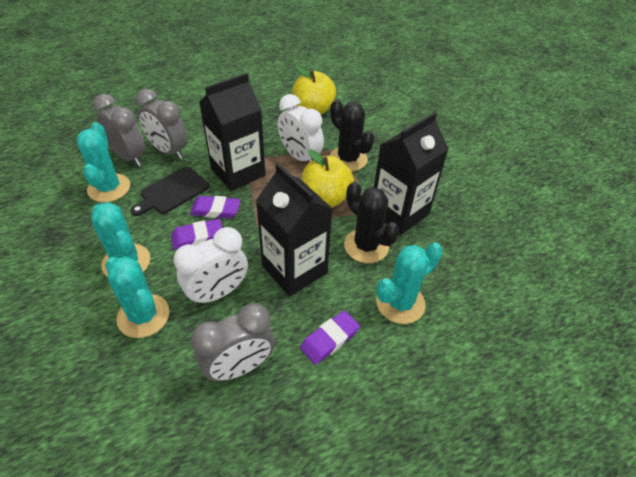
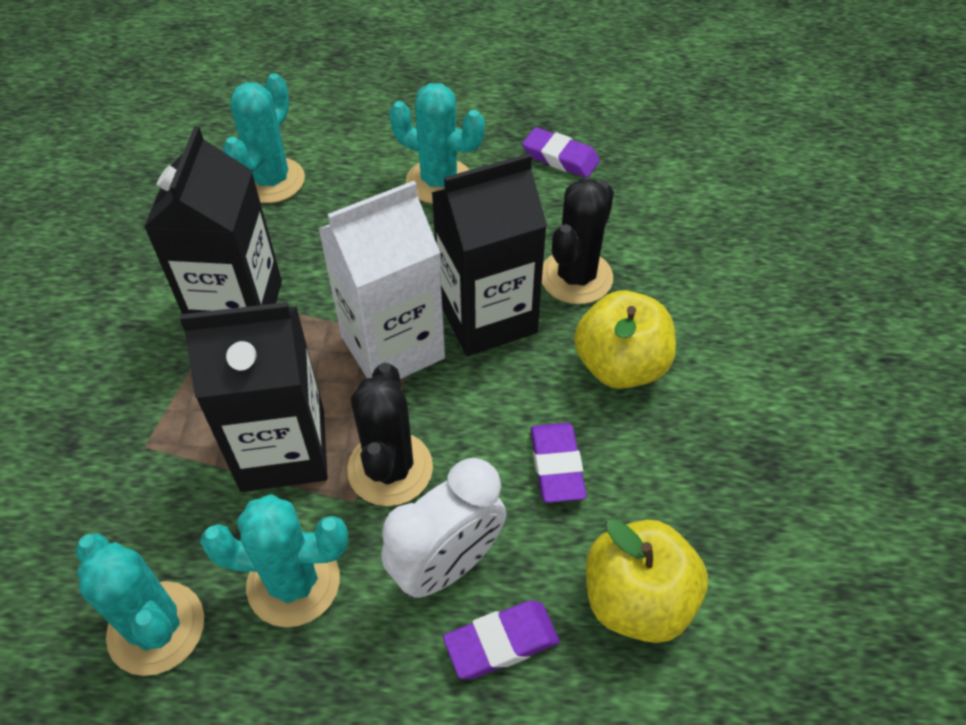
black cutting board: [130,167,210,216] = 1 -> none = 0
grey clock: [93,94,145,167] [136,89,188,159] [191,303,275,381] = 3 -> none = 0
white carton: none = 0 -> [318,181,445,379] = 1
white clock: [174,227,248,305] [277,94,324,162] = 2 -> [381,458,506,598] = 1

